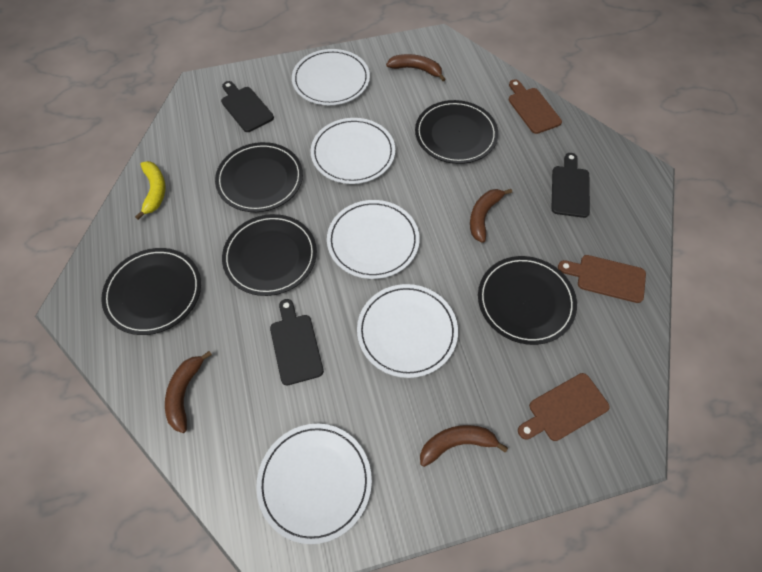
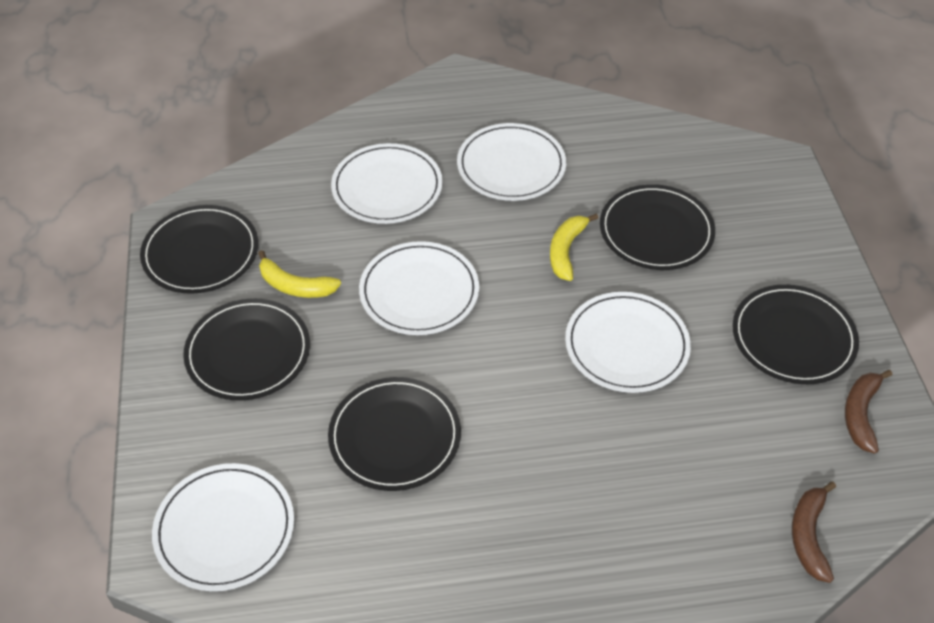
black cutting board: [221,81,274,132] [270,299,324,385] [551,153,590,218] = 3 -> none = 0
brown banana: [165,351,212,433] [386,54,446,81] [420,425,508,467] [470,189,512,243] = 4 -> [792,481,836,583] [845,370,892,454] = 2
brown cutting board: [509,79,562,134] [518,373,610,441] [558,255,646,303] = 3 -> none = 0
yellow banana: [135,161,166,220] = 1 -> [258,250,341,298] [550,214,598,281] = 2

